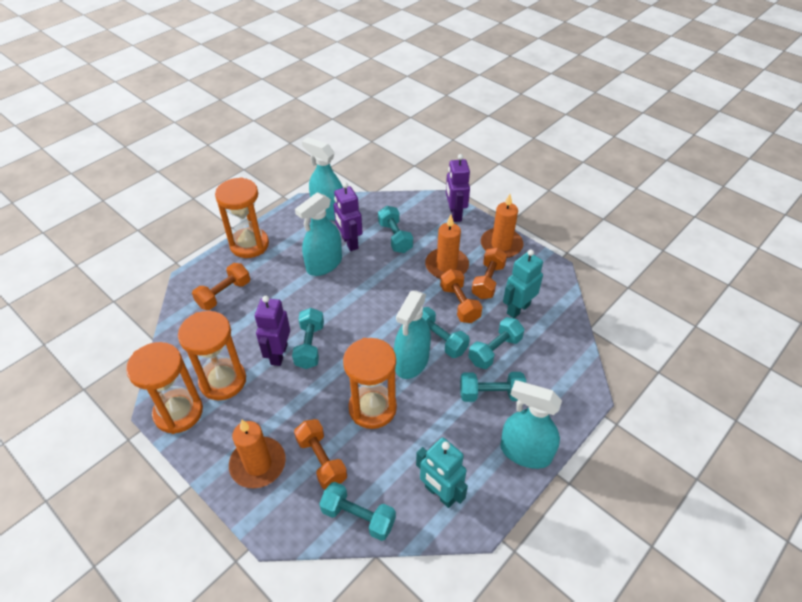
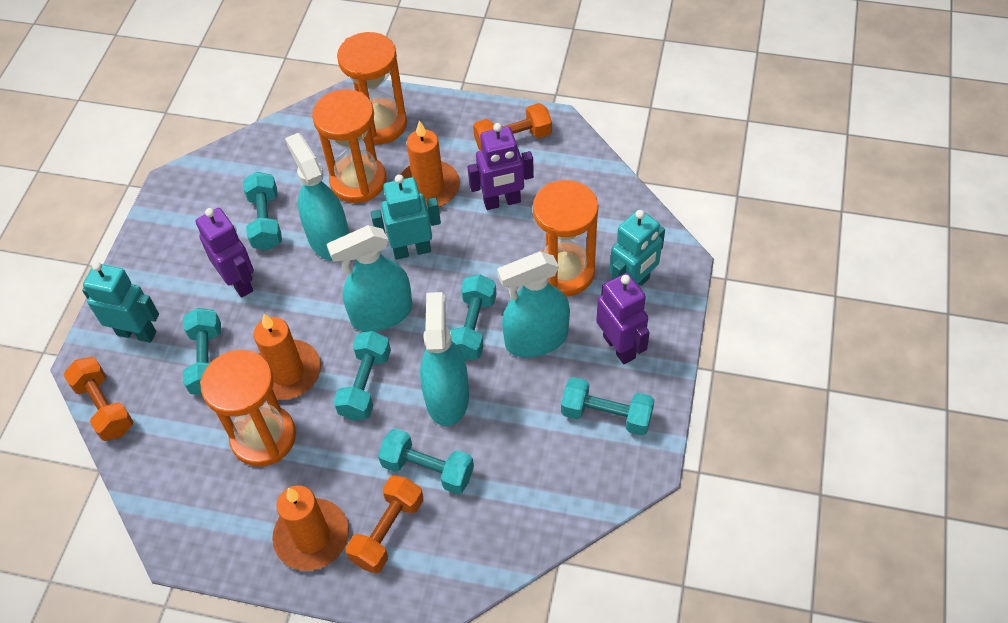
orange dumbbell: [192,263,250,310] [294,419,347,489] [440,269,482,323] [471,247,507,299] = 4 -> [64,357,133,441] [346,475,423,573] [473,103,552,151] = 3
turquoise robot: [416,437,468,508] [503,249,543,318] = 2 -> [82,262,159,343] [371,174,441,260] [610,209,665,286] = 3

